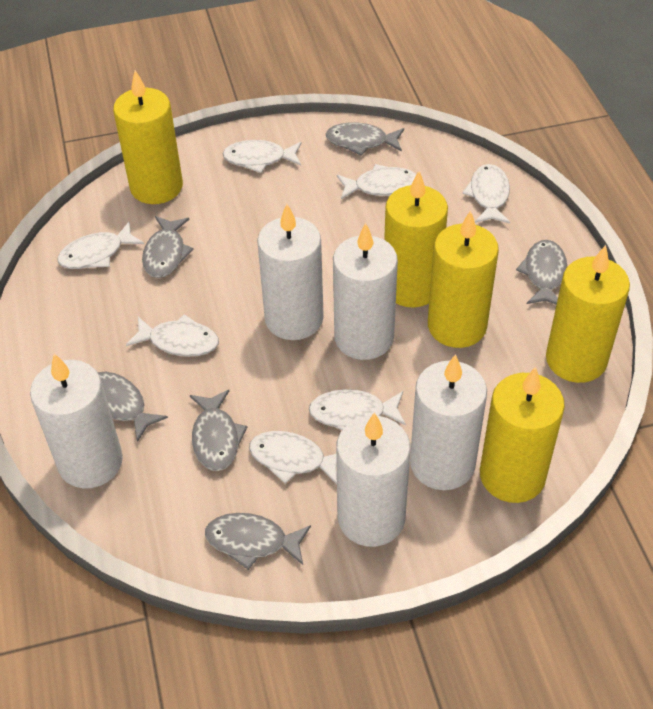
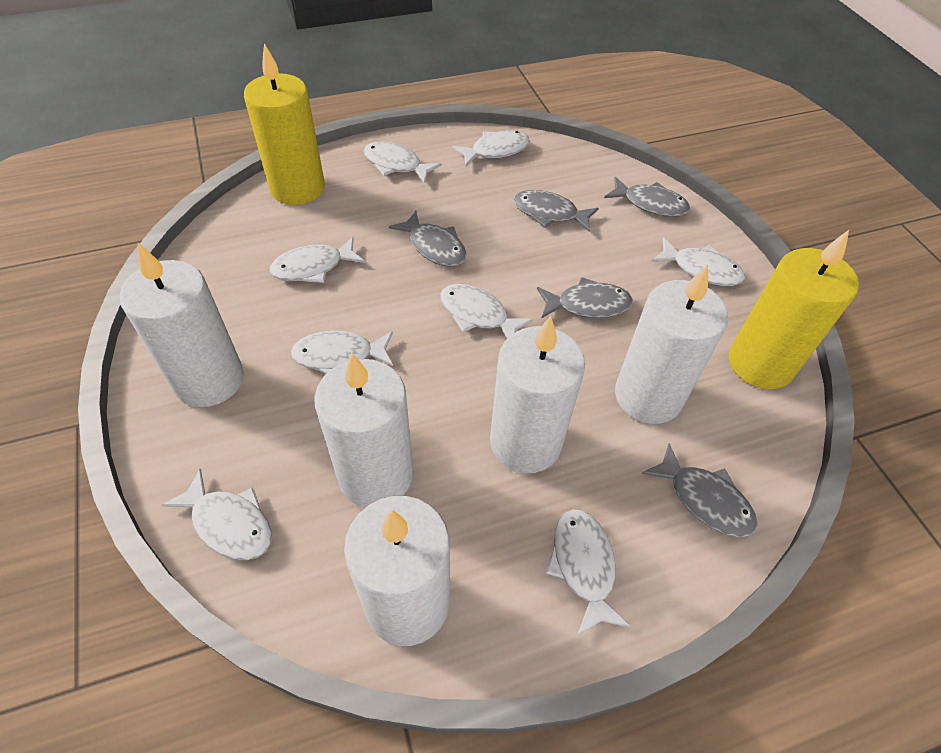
grey fish: [98,372,168,442] [142,216,194,278] [190,390,247,471] [205,513,311,570] [326,123,404,156] [516,240,567,305] = 6 -> [389,211,467,267] [513,190,599,232] [537,277,633,319] [604,176,690,217] [642,443,757,537] = 5
white fish: [57,222,144,269] [126,314,219,357] [223,140,301,173] [249,431,337,485] [309,389,406,430] [337,164,416,199] [462,164,510,224] = 7 -> [162,469,272,560] [270,236,365,283] [291,331,393,374] [364,142,442,184] [440,284,533,339] [452,130,530,166] [546,509,631,636] [651,237,745,286] = 8
yellow candle: [113,70,183,204] [384,171,448,308] [428,210,499,348] [480,367,565,503] [546,245,630,383] = 5 -> [244,43,325,205] [729,230,859,389] = 2

